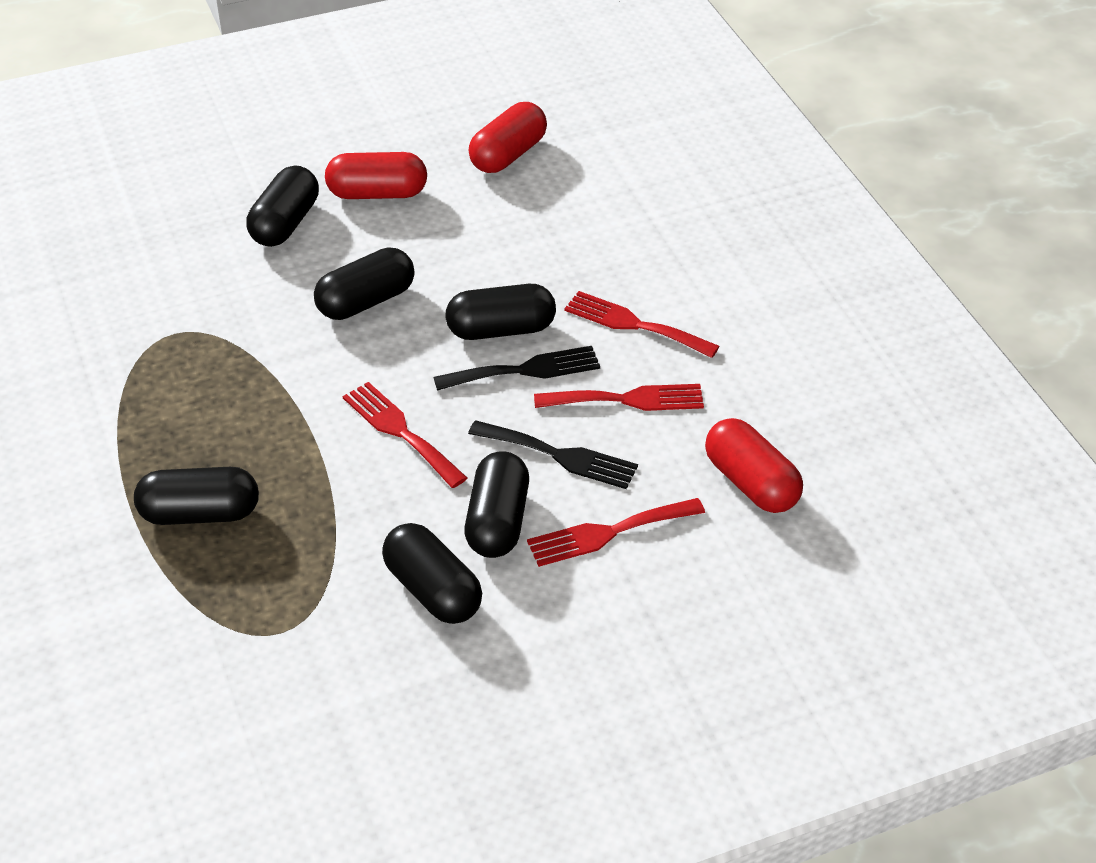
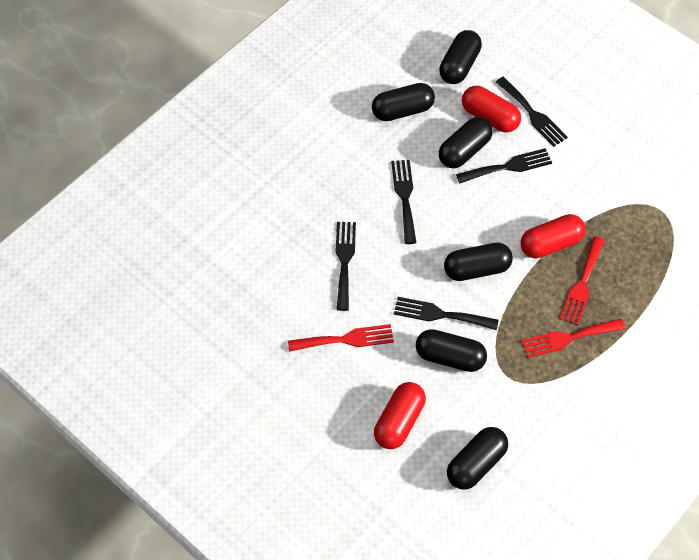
black fork: [433,346,600,391] [468,420,638,489] = 2 -> [335,222,356,311] [391,160,417,244] [394,297,499,330] [456,148,552,183] [496,77,568,147] = 5
red fork: [343,382,467,488] [527,498,705,567] [534,384,704,411] [564,291,720,358] = 4 -> [288,324,394,352] [521,319,625,358] [560,236,605,325] = 3

